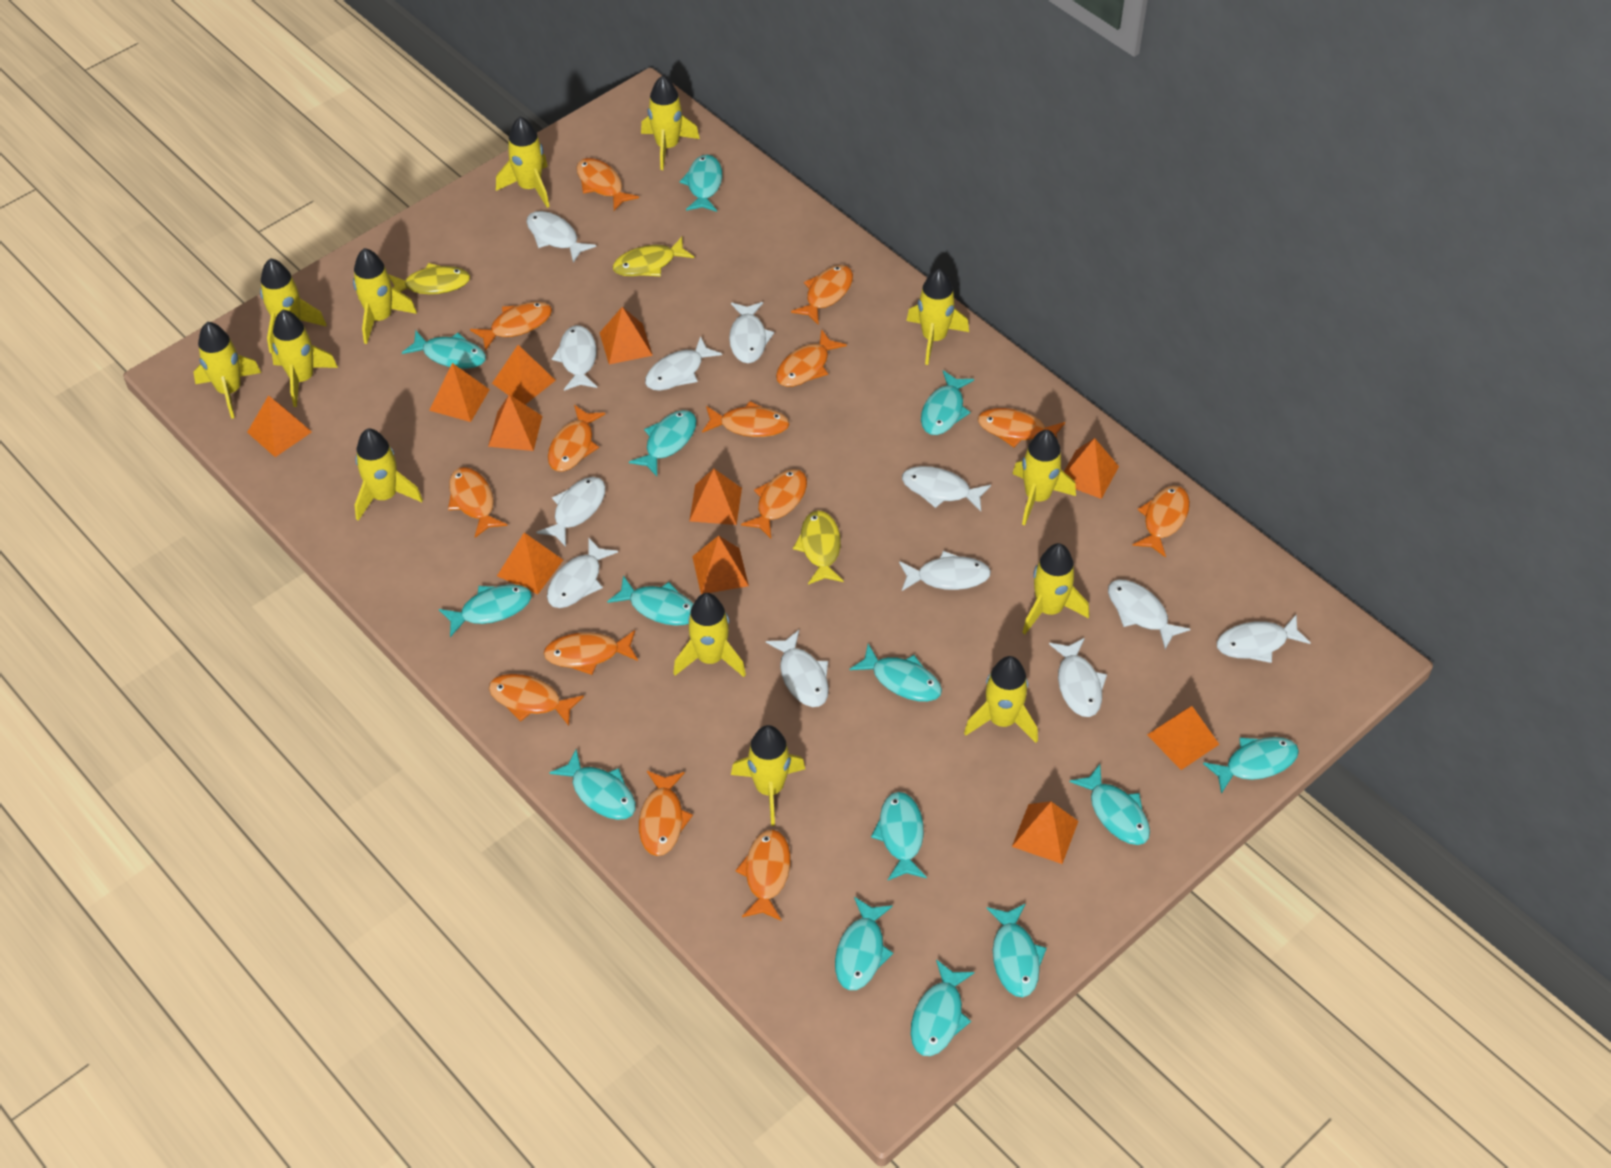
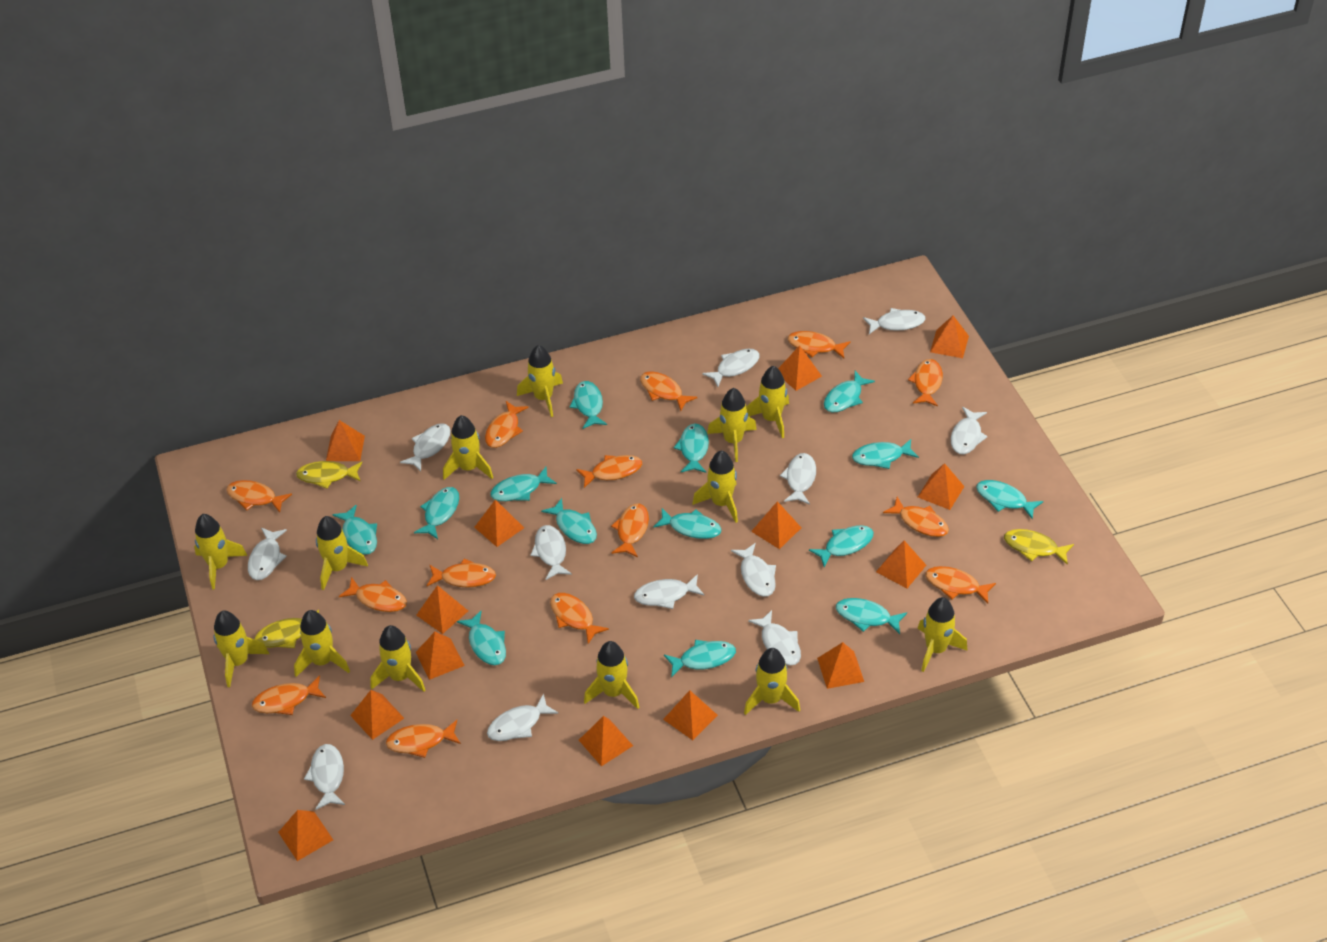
orange pyramid: [247,395,312,457] [429,363,490,422] [488,395,542,451] [492,345,556,404] [497,533,563,594] [600,307,653,364] [689,469,742,525] [692,536,749,594] [1012,801,1078,864] [1064,438,1119,499] [1147,706,1220,770] = 11 -> [278,810,333,861] [326,420,365,461] [350,690,404,740] [416,585,468,634] [416,632,465,680] [474,499,524,547] [579,716,633,766] [663,690,718,740] [751,501,801,549] [778,345,822,391] [817,642,864,689] [876,540,926,588] [918,463,965,510] [930,316,969,358] = 14

